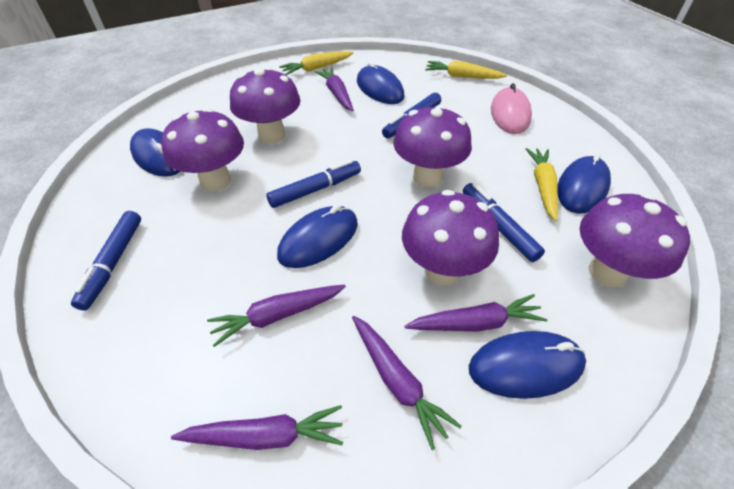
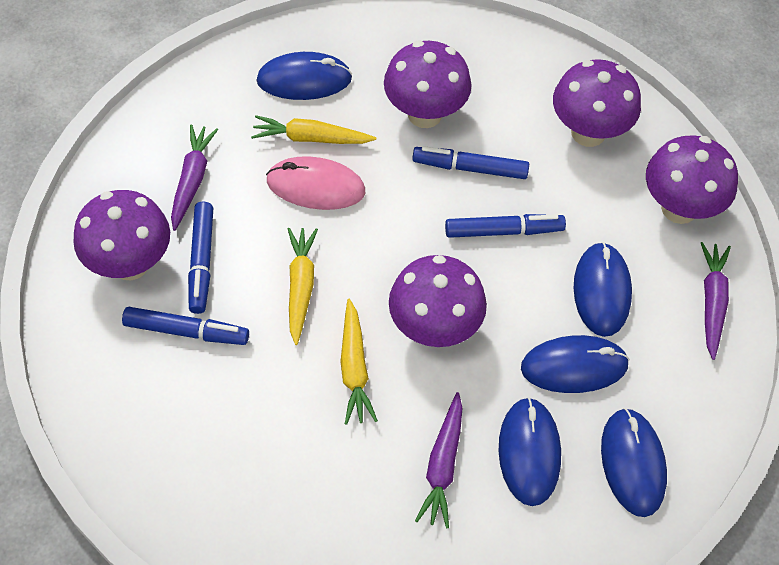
purple carrot: [171,405,343,450] [207,285,346,347] [315,68,353,111] [352,316,462,450] [404,294,547,331] = 5 -> [171,124,218,231] [415,392,462,528] [701,242,731,360] = 3

